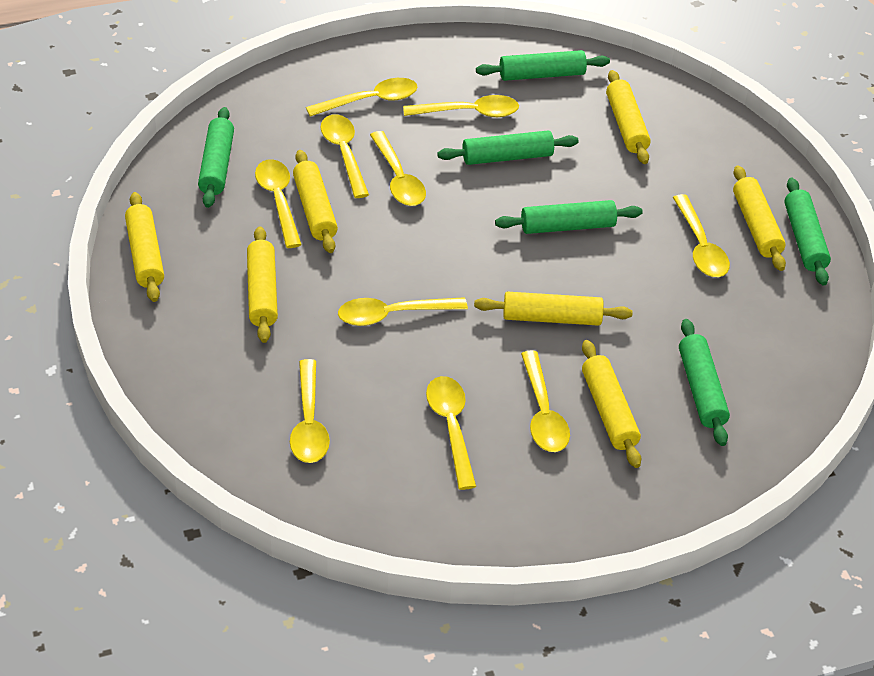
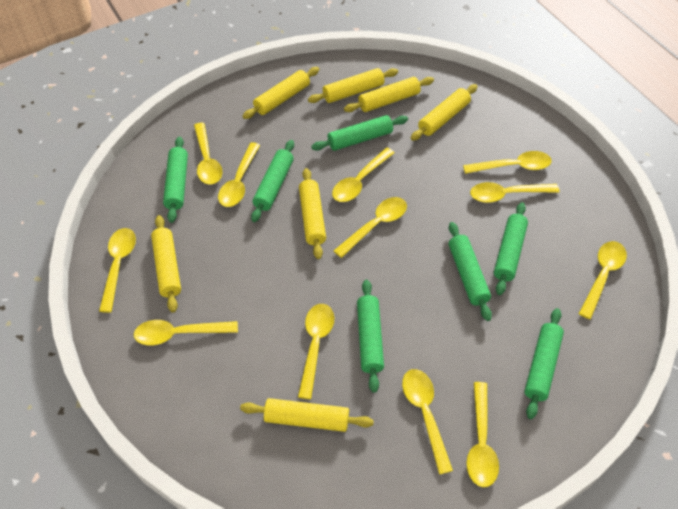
green rolling pin: [198,107,234,208] [437,131,579,165] [476,50,610,81] [495,200,643,234] [679,319,730,446] [784,178,831,286] = 6 -> [163,137,188,223] [251,140,294,222] [311,115,408,151] [357,280,384,393] [449,222,492,321] [494,202,528,295] [524,308,564,419] = 7
yellow spoon: [255,159,302,248] [290,359,330,463] [306,78,418,117] [320,114,369,198] [338,297,468,326] [370,131,426,206] [403,95,519,117] [426,376,476,490] [521,351,570,452] [673,194,730,277] = 10 -> [99,228,136,313] [133,320,238,345] [194,123,222,185] [218,142,260,207] [298,304,334,399] [332,148,395,202] [334,197,407,258] [402,369,453,474] [463,151,552,174] [466,382,499,487] [470,182,560,203] [579,241,627,319] = 12

